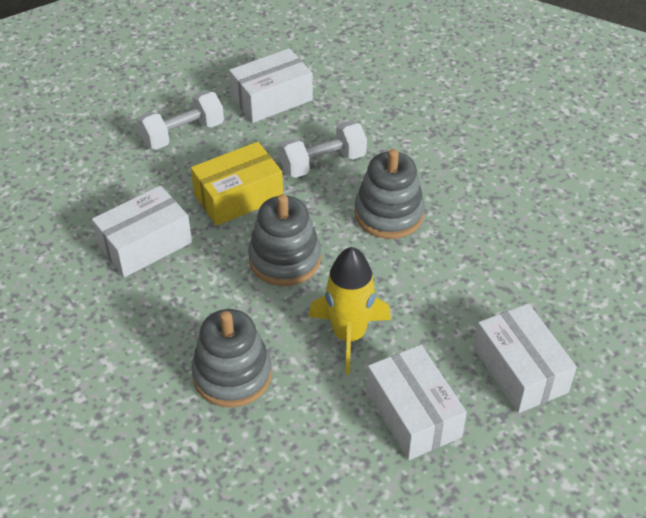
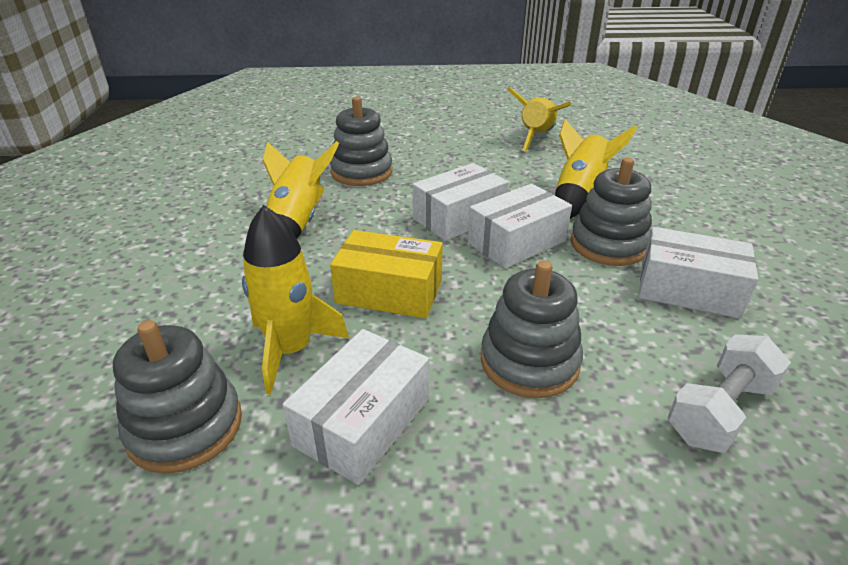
grey stacking toy: [191,309,272,407] [248,194,321,286] [355,149,425,239] = 3 -> [113,320,242,474] [330,97,392,186] [481,260,583,398] [571,158,652,266] = 4
white dumbbell: [137,90,224,150] [279,120,367,178] = 2 -> [668,334,791,453] = 1
yellow rocket: [309,247,391,374] = 1 -> [242,205,349,395] [263,141,339,239] [507,87,571,151] [555,119,637,219] = 4

